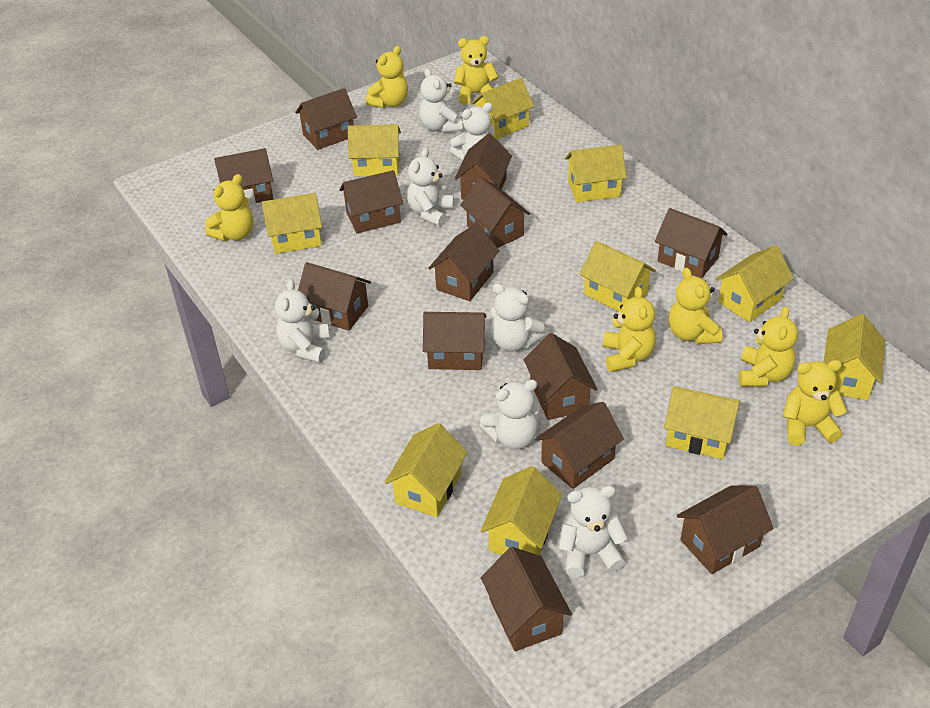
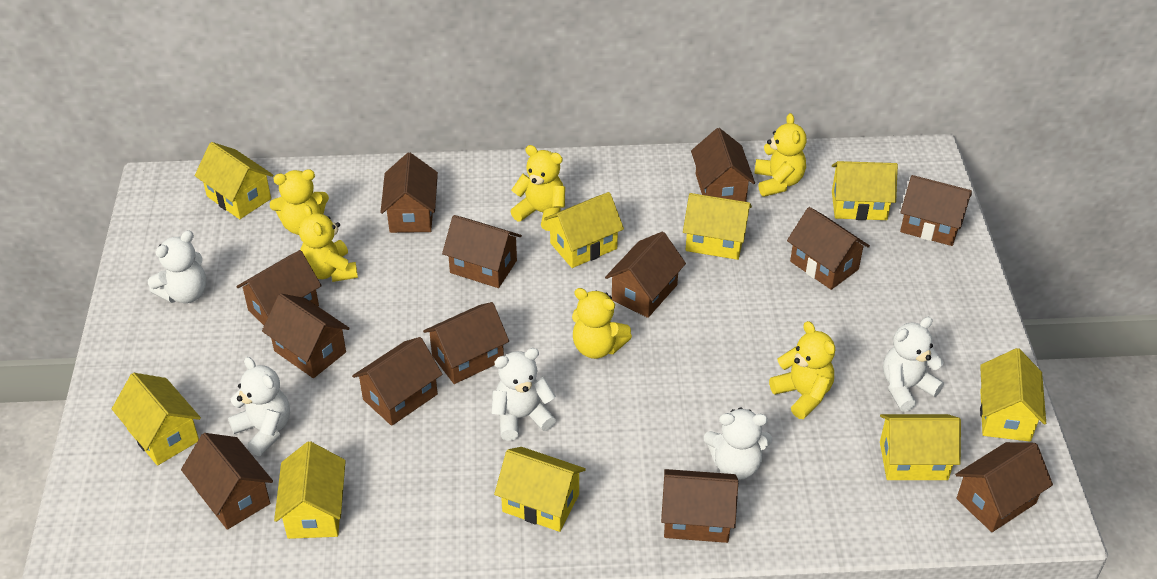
white teddy bear: [275,279,330,363] [407,148,454,226] [419,68,463,133] [450,103,495,161] [480,380,540,449] [491,283,546,352] [559,486,628,578] = 7 -> [148,231,207,303] [228,357,290,456] [491,348,556,441] [704,408,772,480] [883,317,944,412] = 5
yellow house: [262,193,322,254] [348,124,401,176] [385,423,468,517] [471,78,534,140] [481,466,562,555] [565,144,627,202] [580,241,656,312] [664,386,740,459] [716,246,794,322] [824,314,885,401] = 10 -> [112,373,201,466] [195,142,273,219] [274,441,346,539] [494,447,586,532] [544,192,624,268] [683,193,752,260] [832,161,898,220] [880,414,961,480] [980,348,1046,442] = 9
yellow teddy bear: [205,174,254,241] [366,46,408,108] [454,36,499,104] [603,287,656,372] [669,267,722,344] [739,306,798,387] [783,360,847,446] = 7 -> [270,169,329,235] [299,205,358,282] [510,145,565,231] [572,288,632,359] [754,113,807,197] [769,321,835,419] = 6

